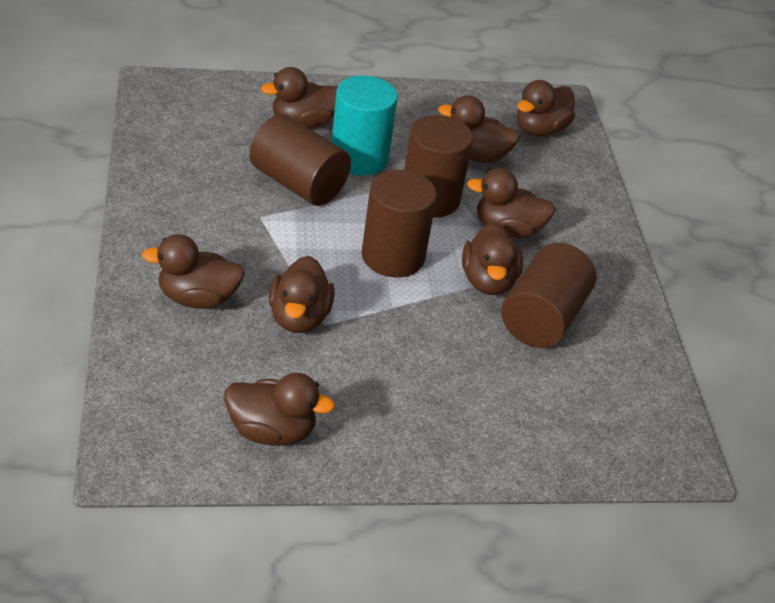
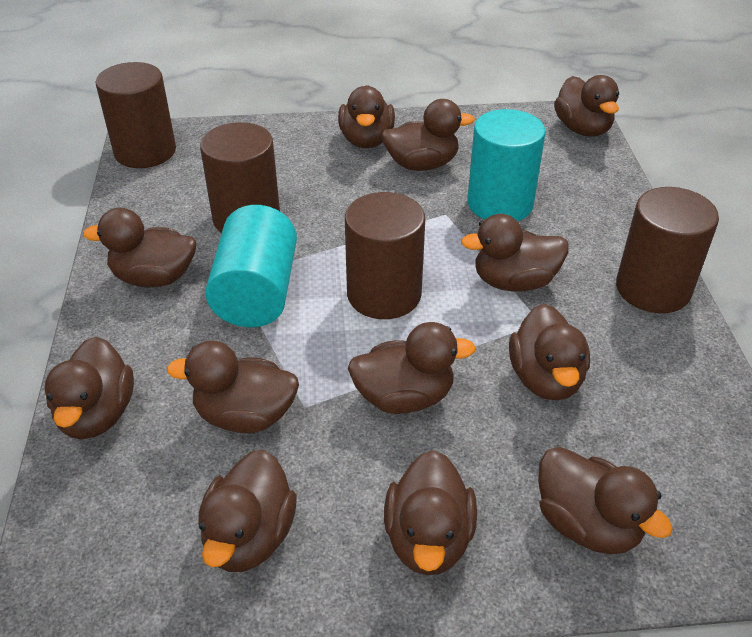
brown duck: [142,234,245,309] [224,373,335,446] [261,67,338,128] [269,256,335,333] [438,95,520,163] [462,222,523,295] [467,168,556,238] [517,80,575,136] = 8 -> [45,336,134,439] [83,208,196,287] [167,341,299,433] [198,449,297,572] [338,85,395,148] [348,322,476,414] [381,99,475,171] [384,450,477,575] [461,214,569,292] [509,304,590,401] [538,447,673,555] [554,75,619,137] = 12
turquoise cylinder: [331,76,398,175] = 1 -> [205,205,297,327] [467,109,546,221] = 2

